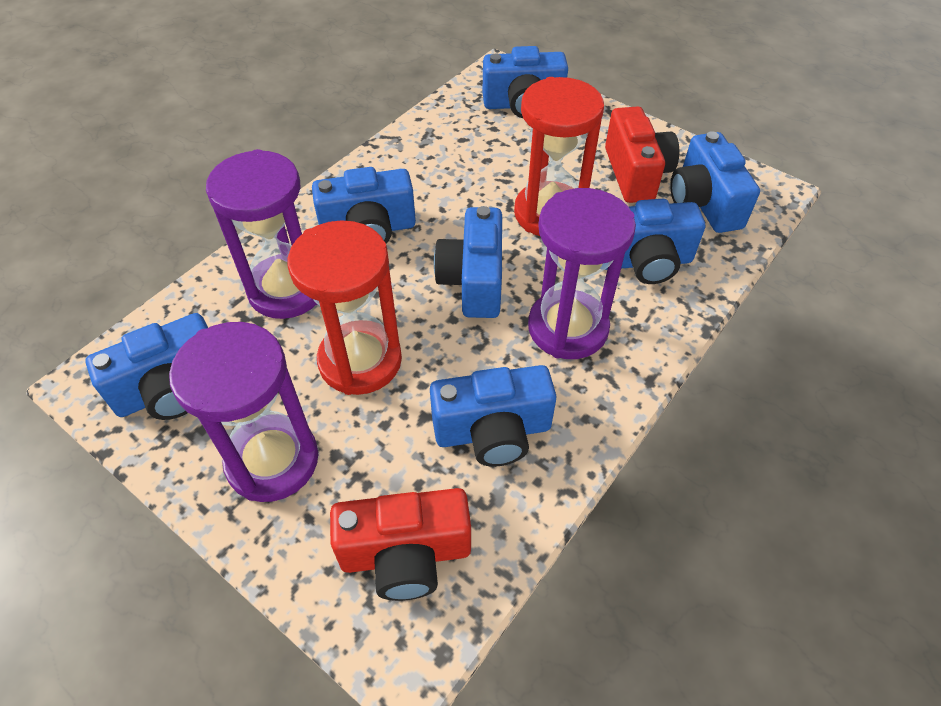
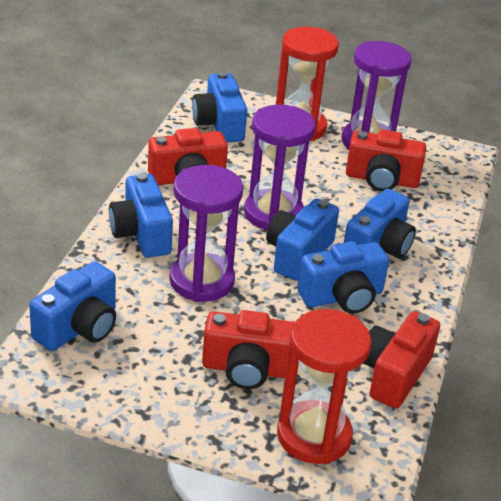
blue camera: [85,313,208,420] [312,167,416,244] [430,365,556,467] [434,206,502,318] [483,46,568,118] [605,199,705,284] [670,131,760,233] = 7 -> [29,261,116,351] [109,173,173,258] [192,71,247,142] [266,198,339,281] [297,241,389,314] [344,189,416,259] = 6
red camera: [330,488,471,601] [605,106,679,203] = 2 -> [148,128,228,185] [202,310,294,389] [346,129,426,192] [363,311,440,408] = 4

